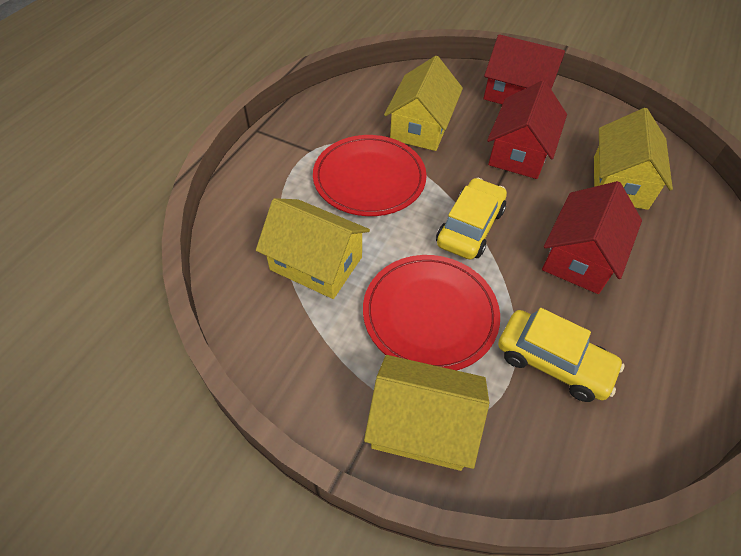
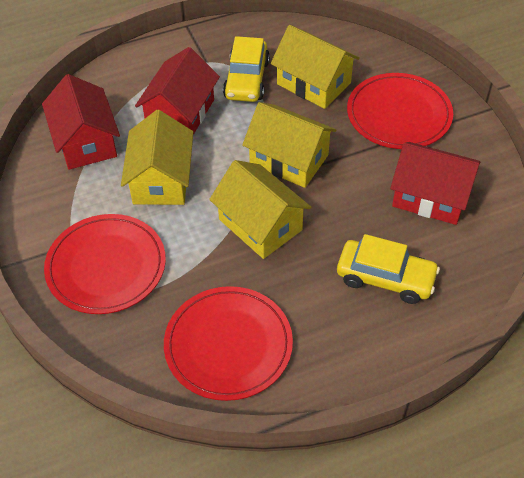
red plate: [313,135,427,216] [363,255,500,371] = 2 -> [44,214,166,314] [164,286,293,401] [347,73,453,149] = 3

